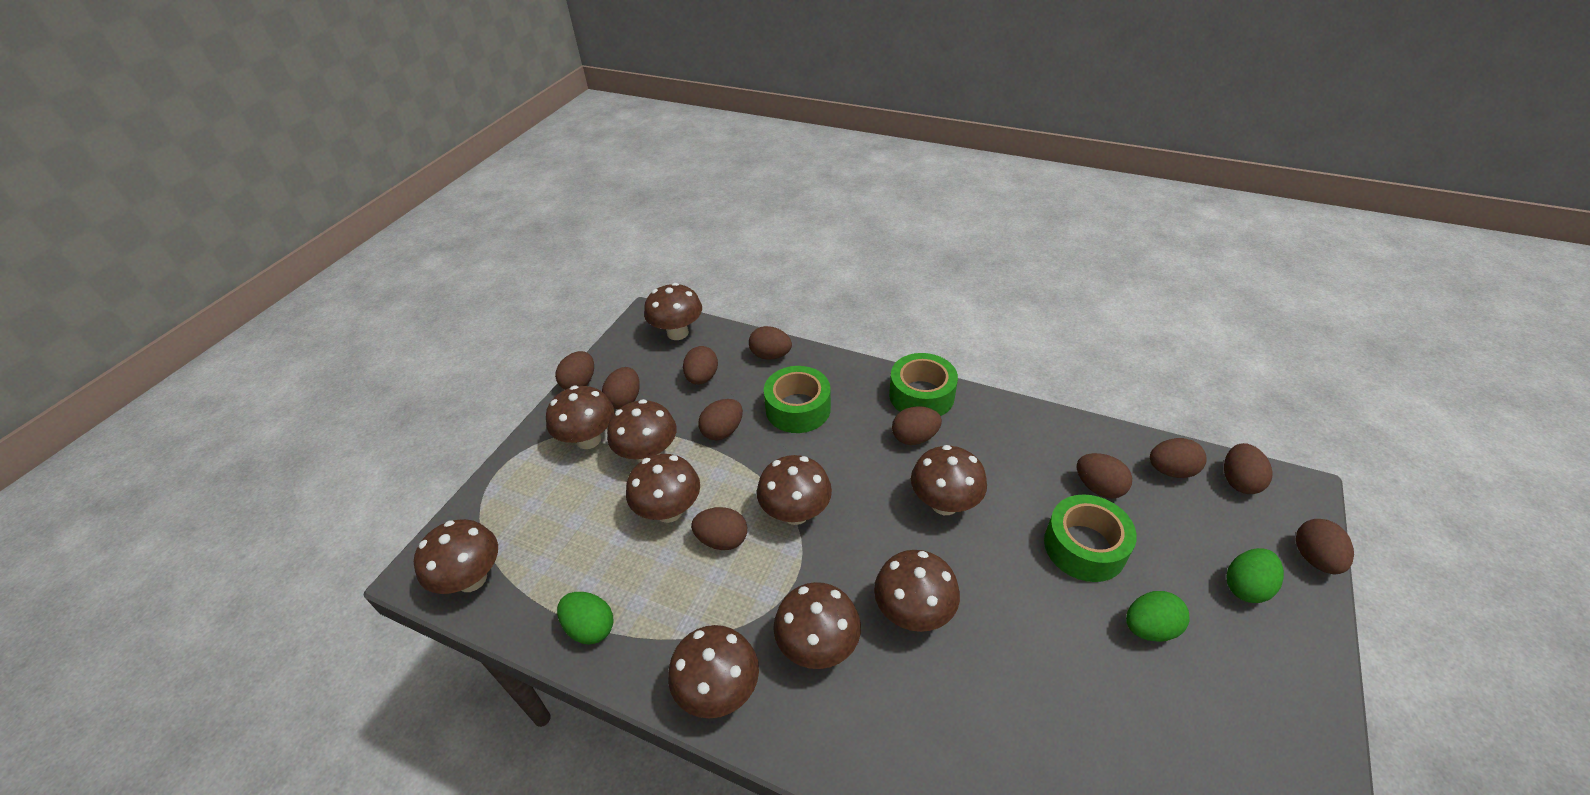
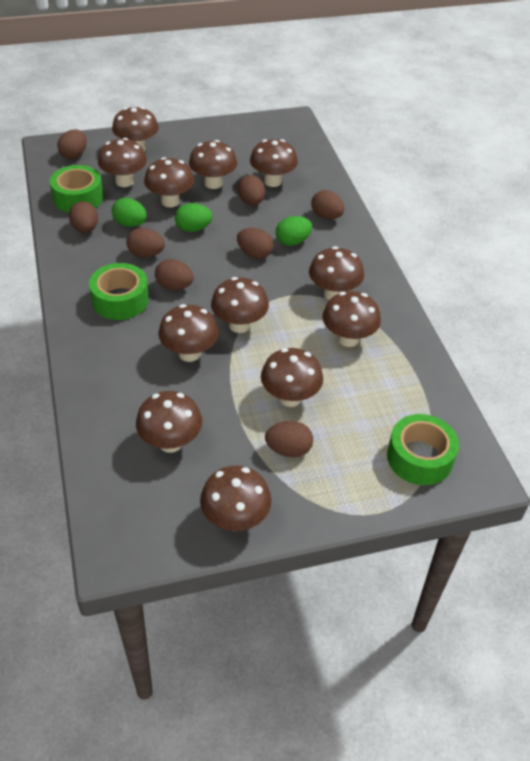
brown egg: [555,351,594,390] [602,367,640,409] [683,346,718,385] [691,507,747,550] [698,399,743,440] [749,326,792,360] [892,406,942,445] [1077,453,1132,499] [1150,438,1207,478] [1224,443,1273,494] [1296,519,1354,574] = 11 -> [57,130,87,159] [69,201,98,233] [126,228,165,258] [155,259,194,290] [237,228,274,259] [238,175,265,205] [265,421,313,457] [311,190,344,219] = 8
brown mushroom: [414,519,498,594] [546,386,614,449] [607,399,677,463] [626,454,700,523] [644,283,702,340] [668,625,759,719] [757,455,832,525] [773,582,861,669] [874,550,960,632] [911,445,987,515] = 10 -> [98,138,147,187] [112,107,159,151] [136,391,202,453] [144,157,194,207] [158,304,219,362] [189,140,237,189] [200,466,272,531] [211,277,269,333] [250,139,298,187] [261,348,323,407] [309,246,364,300] [322,291,381,347] = 12

